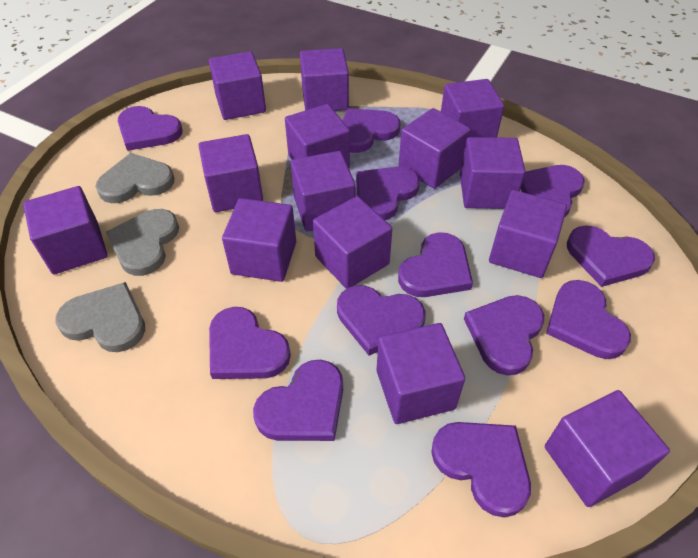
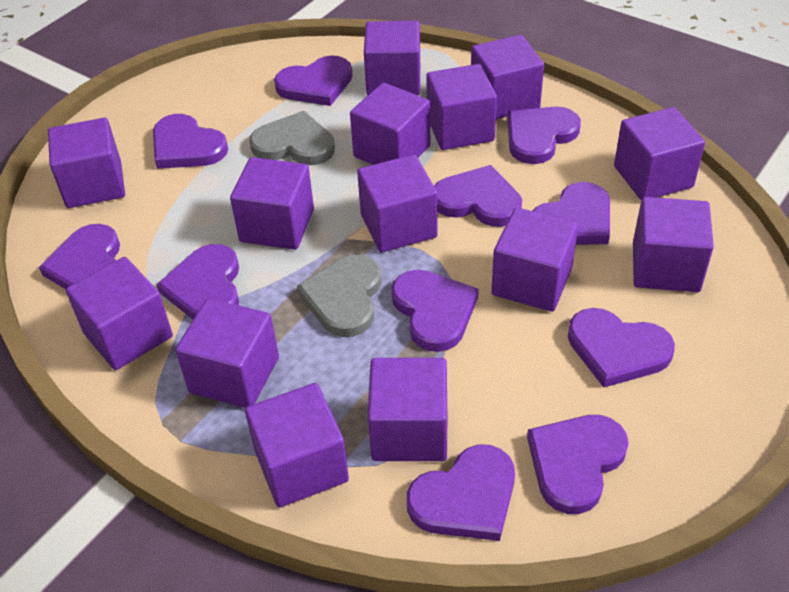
grey heart: [55,282,145,352] [95,153,174,203] [106,209,179,276] = 3 -> [249,111,335,165] [297,255,382,337] = 2
purple heart: [118,106,183,151] [209,307,291,379] [253,360,343,441] [337,285,425,356] [342,108,400,153] [356,167,420,220] [398,232,473,297] [431,422,531,518] [464,295,544,375] [521,165,585,218] [546,280,631,359] [567,225,655,287] = 12 -> [39,224,120,289] [153,114,228,169] [156,244,239,319] [274,55,353,106] [391,270,479,352] [407,445,515,541] [434,165,522,227] [507,107,581,164] [527,415,629,514] [533,182,610,245] [568,308,675,388] = 11

